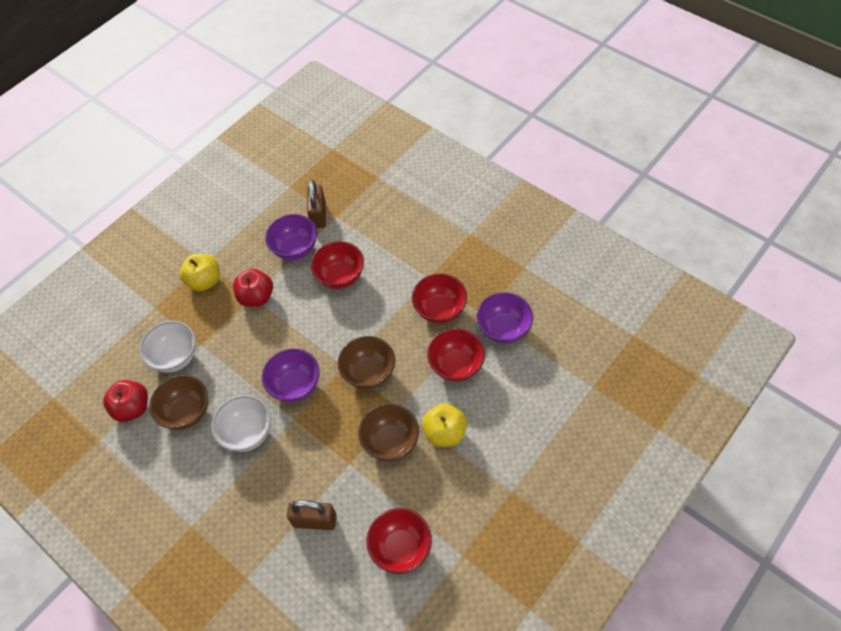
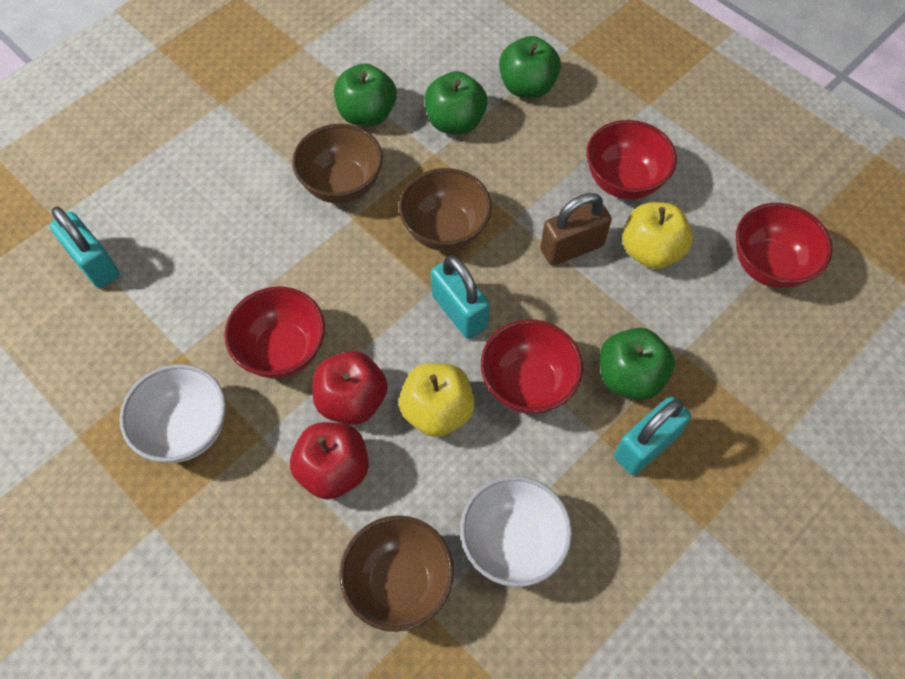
brown padlock: [287,500,337,530] [307,180,326,228] = 2 -> [540,193,612,266] = 1
green apple: none = 0 -> [334,63,397,126] [424,71,487,134] [499,36,561,98] [600,328,675,400] = 4
purple bowl: [262,348,320,402] [265,214,317,260] [476,292,533,344] = 3 -> none = 0
turquoise padlock: none = 0 -> [49,207,120,288] [431,255,490,339] [614,397,691,475] = 3

